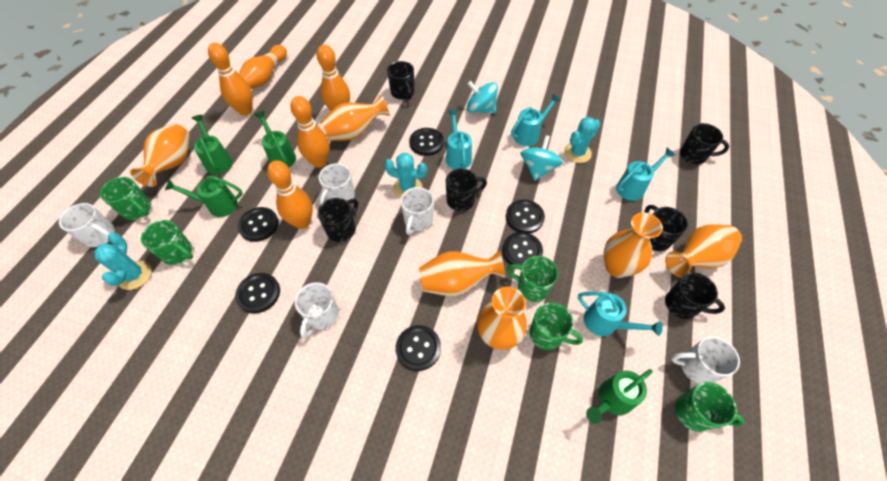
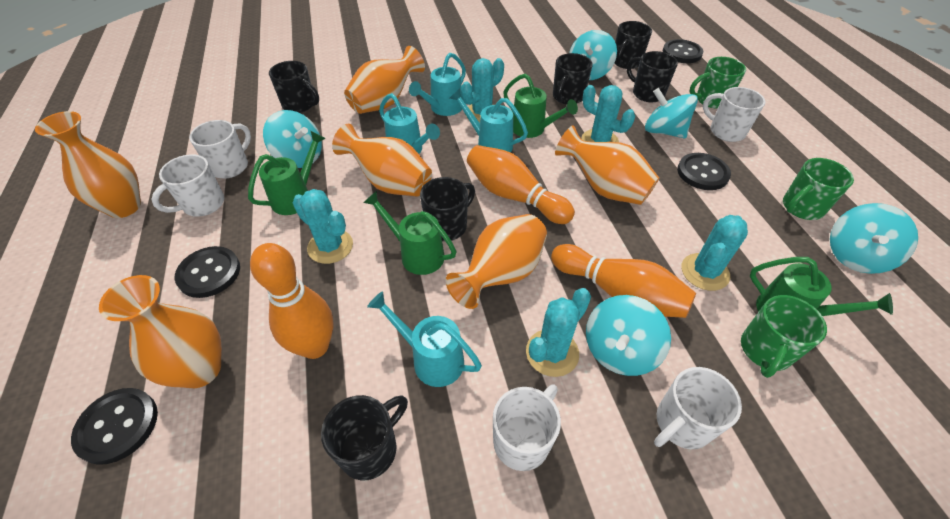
black button: [235,273,280,313] [238,207,279,242] [396,325,441,371] [409,128,444,156] [502,232,543,265] [506,200,545,233] = 6 -> [71,388,158,465] [175,246,240,298] [663,39,703,63] [677,153,731,190] = 4
green mug: [100,177,151,220] [141,220,193,265] [506,256,558,302] [530,302,583,350] [675,382,745,432] = 5 -> [690,57,746,108] [741,295,827,378] [783,158,854,220] = 3
orange bowling pin: [208,43,253,115] [239,45,287,89] [267,160,313,229] [290,96,330,168] [317,45,350,111] = 5 -> [250,243,333,359] [467,145,575,224] [551,244,696,318] = 3
turquoise cactus: [94,233,152,290] [384,153,427,198] [564,117,600,163] = 3 -> [293,189,353,264] [461,58,504,123] [526,288,591,377] [581,85,635,142] [682,215,748,291] = 5
turquoise spinning top: [467,81,498,113] [520,135,563,181] = 2 -> [263,110,322,168] [569,30,617,80] [586,295,671,376] [645,88,698,138] [830,203,918,274] = 5

